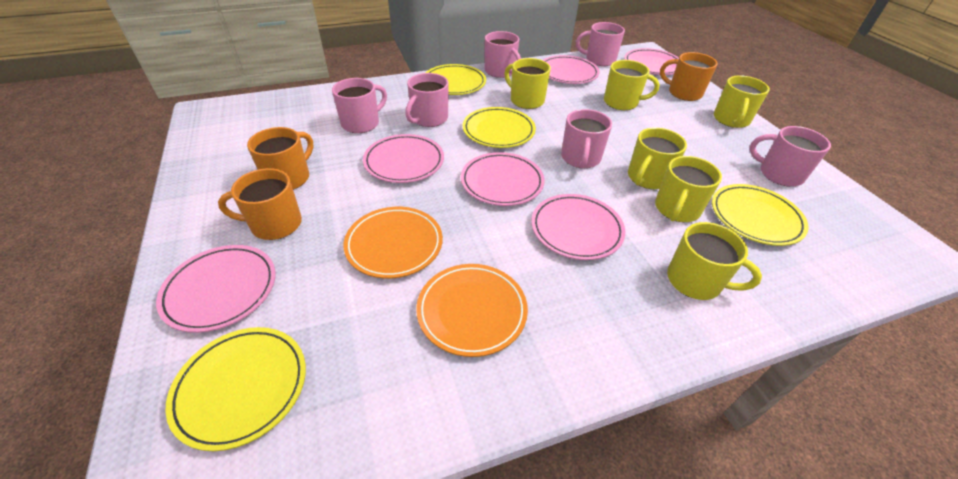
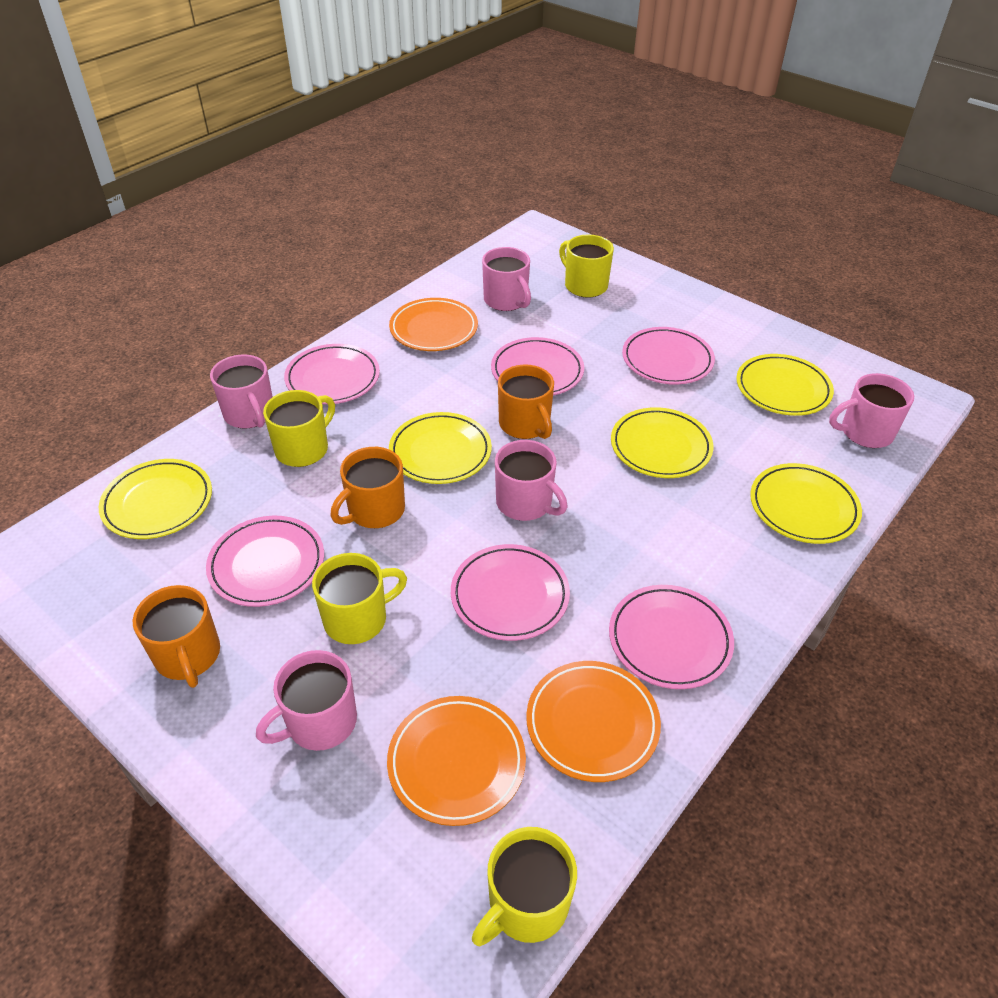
orange plate: [343,207,443,279] [416,264,528,357] = 2 -> [387,696,526,826] [389,298,478,351] [526,661,661,782] = 3
pink mug: [332,78,387,133] [405,73,449,127] [484,31,521,78] [561,109,612,169] [576,22,625,66] [750,126,831,187] = 6 -> [210,355,273,429] [256,650,357,751] [482,247,531,311] [495,440,567,521] [829,373,914,448] = 5
yellow mug: [504,58,551,109] [604,60,659,110] [628,128,687,189] [655,156,722,222] [667,222,762,300] [714,75,770,128] = 6 -> [263,390,335,467] [312,553,407,644] [472,827,577,946] [559,235,614,298] = 4
yellow plate: [165,327,306,451] [426,64,486,95] [463,107,536,148] [712,184,808,246] = 4 -> [99,459,212,539] [389,412,492,484] [611,407,714,478] [736,354,834,416] [750,463,862,544] = 5

